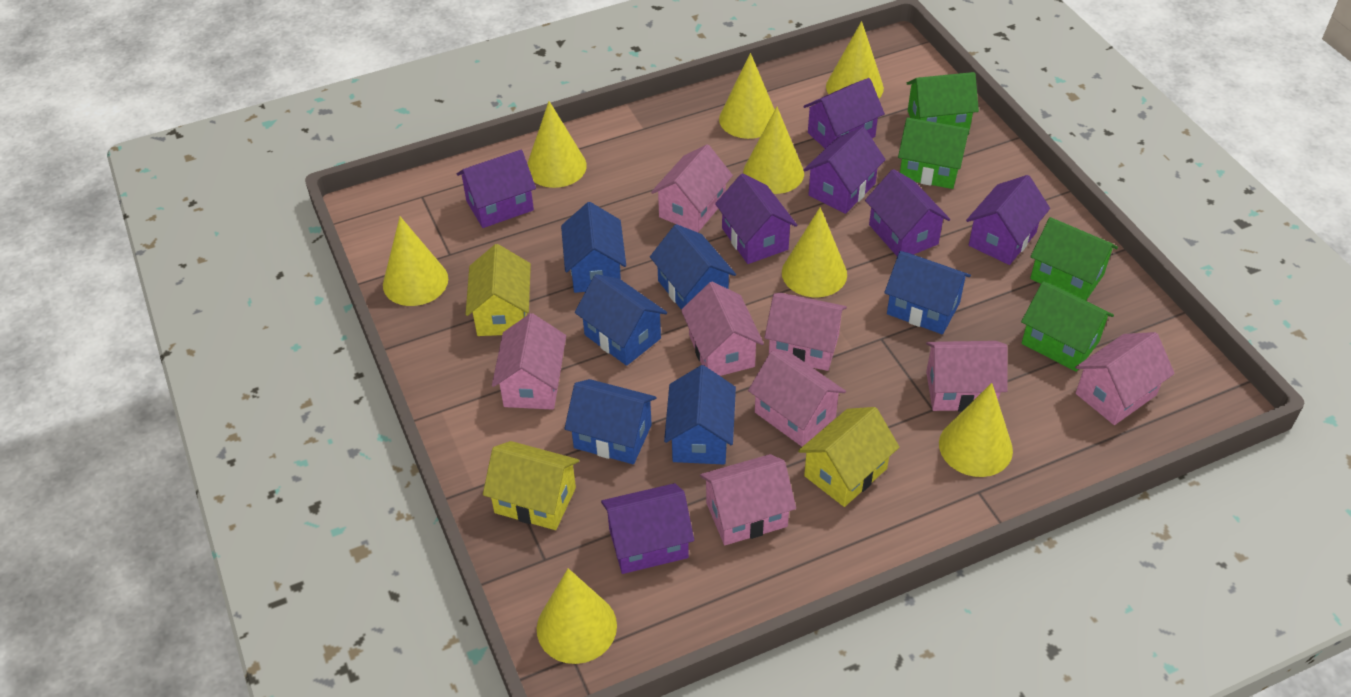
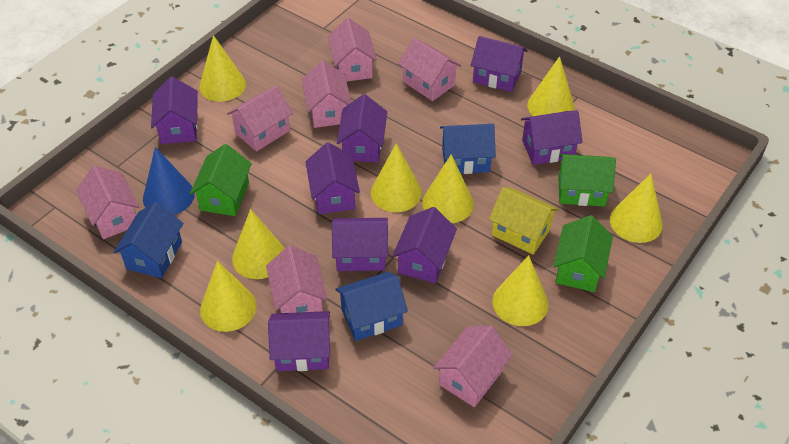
blue cone: none = 0 -> [143,147,195,215] = 1
blue house: [561,202,626,293] [564,379,656,464] [575,274,667,366] [650,224,736,309] [664,365,736,464] [884,251,971,334] = 6 -> [114,202,183,278] [335,272,408,341] [440,124,496,174] = 3
green house: [898,118,969,189] [907,72,979,131] [1021,281,1114,372] [1030,217,1118,301] = 4 -> [190,144,252,216] [553,215,613,292] [558,154,616,206] = 3
pink house: [492,313,566,410] [651,144,733,232] [681,282,764,376] [700,454,796,545] [748,351,846,447] [764,293,847,371] [926,341,1008,412] [1075,332,1175,425] = 8 -> [76,166,139,239] [227,86,293,152] [266,245,328,313] [302,61,351,128] [328,18,377,81] [398,38,461,101] [433,325,513,407] = 7
purple house: [457,150,536,228] [601,483,694,574] [715,173,797,264] [803,78,885,149] [803,127,886,214] [865,169,950,256] [966,175,1050,265] = 7 -> [151,77,198,144] [268,311,330,371] [305,142,360,214] [332,218,388,271] [337,94,387,163] [392,207,457,283] [471,36,527,92] [521,110,583,165] = 8
yellow house: [466,244,531,336] [483,441,579,530] [798,407,899,507] = 3 -> [489,187,559,254] = 1

